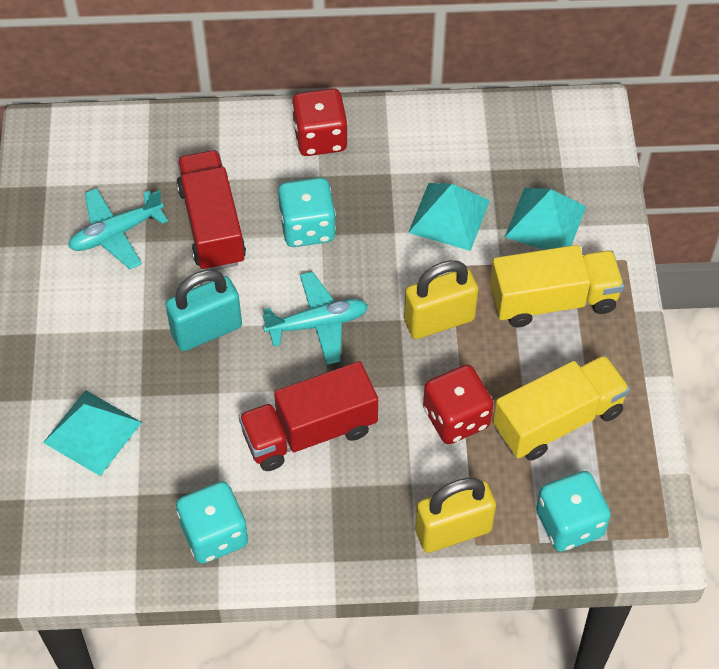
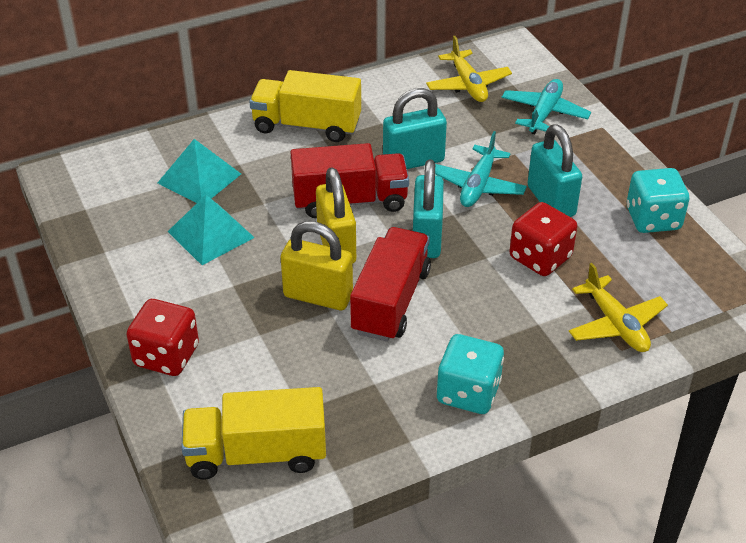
turquoise dice: [176,481,248,564] [278,177,336,247] [536,471,611,552] = 3 -> [436,334,504,414] [627,168,689,233] = 2
turquoise padlock: [165,270,242,351] = 1 -> [383,88,447,169] [413,160,444,258] [528,124,582,217] = 3
turquoise pyramid: [43,390,142,476] [408,183,490,251] [505,188,586,250] = 3 -> [158,139,241,203] [168,195,255,265] = 2
yellow plane: none = 0 -> [426,36,512,102] [569,263,668,352] = 2

